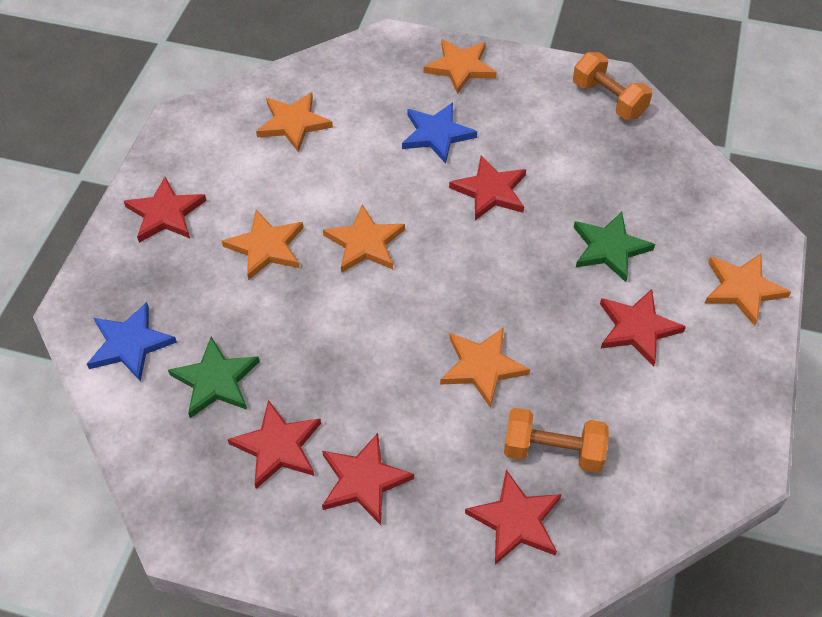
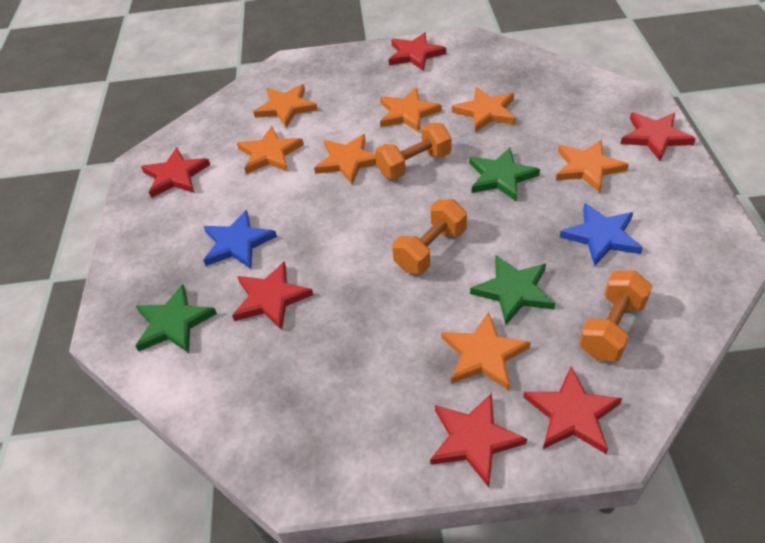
green star: [168,337,260,418] [573,212,655,282] = 2 -> [135,284,217,353] [469,148,540,201] [470,256,555,325] = 3
orange dumbbell: [504,408,609,473] [573,52,652,120] = 2 -> [375,123,451,180] [392,199,467,274] [579,271,652,361] = 3
orange star: [222,210,303,280] [256,92,333,152] [323,205,405,273] [424,39,497,94] [440,327,530,408] [705,253,791,326] = 6 -> [237,126,304,174] [254,84,318,128] [314,134,377,185] [380,88,442,133] [441,312,531,391] [452,87,516,132] [556,140,629,193] = 7

